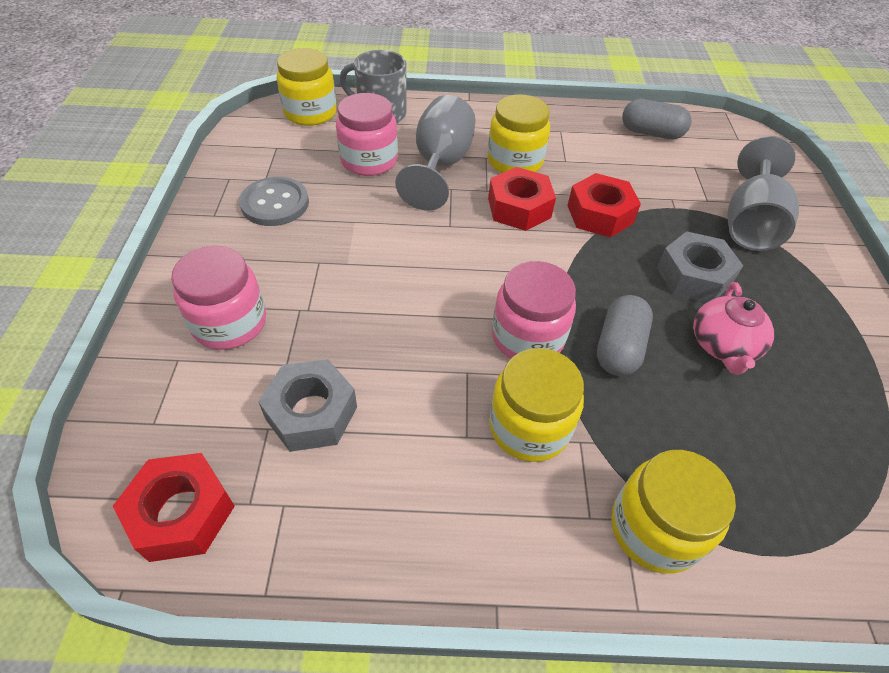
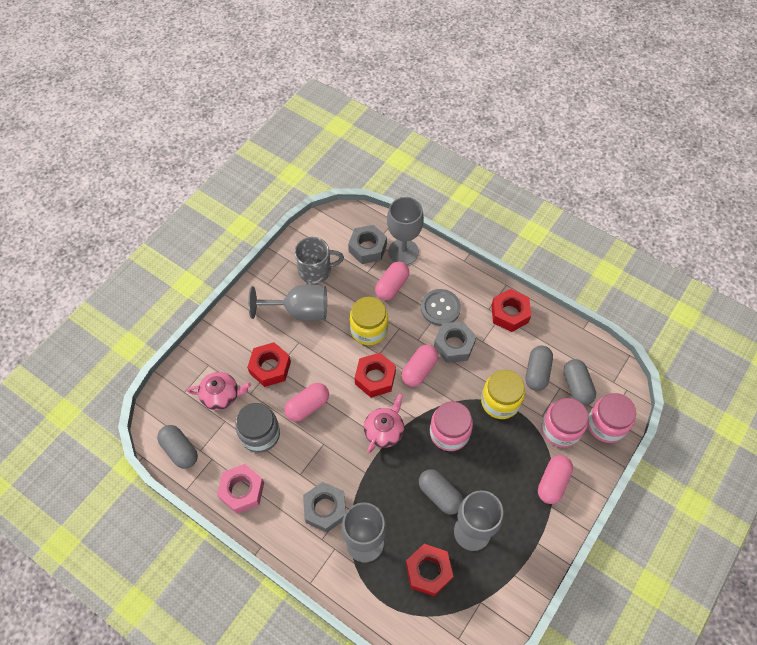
grey capsule: [597,295,653,376] [622,99,692,139] = 2 -> [157,425,198,469] [419,469,463,515] [526,346,553,391] [563,359,596,406] = 4
grey goblet: [395,95,476,211] [727,136,799,251] = 2 -> [248,284,327,321] [341,503,387,563] [387,197,424,265] [454,490,503,551] = 4
grey jar: none = 0 -> [235,403,280,453] = 1
grey nut: [258,359,357,452] [657,231,743,302] = 2 -> [303,482,346,532] [348,225,387,264] [434,321,477,363] = 3
pink capsule: none = 0 -> [284,383,329,422] [375,261,409,300] [401,345,438,387] [538,455,573,504] = 4
pink nut: none = 0 -> [217,464,264,514] = 1
pink teapot: [693,282,774,375] = 1 -> [187,372,251,410] [364,393,404,453] = 2
red nut: [113,453,235,562] [488,167,556,231] [567,173,641,238] = 3 -> [247,342,291,387] [355,353,396,398] [406,544,453,596] [491,289,531,332] = 4
yellow jar: [277,48,337,126] [488,94,550,173] [489,348,584,462] [611,450,736,574] = 4 -> [349,297,388,345] [481,370,525,419] = 2

